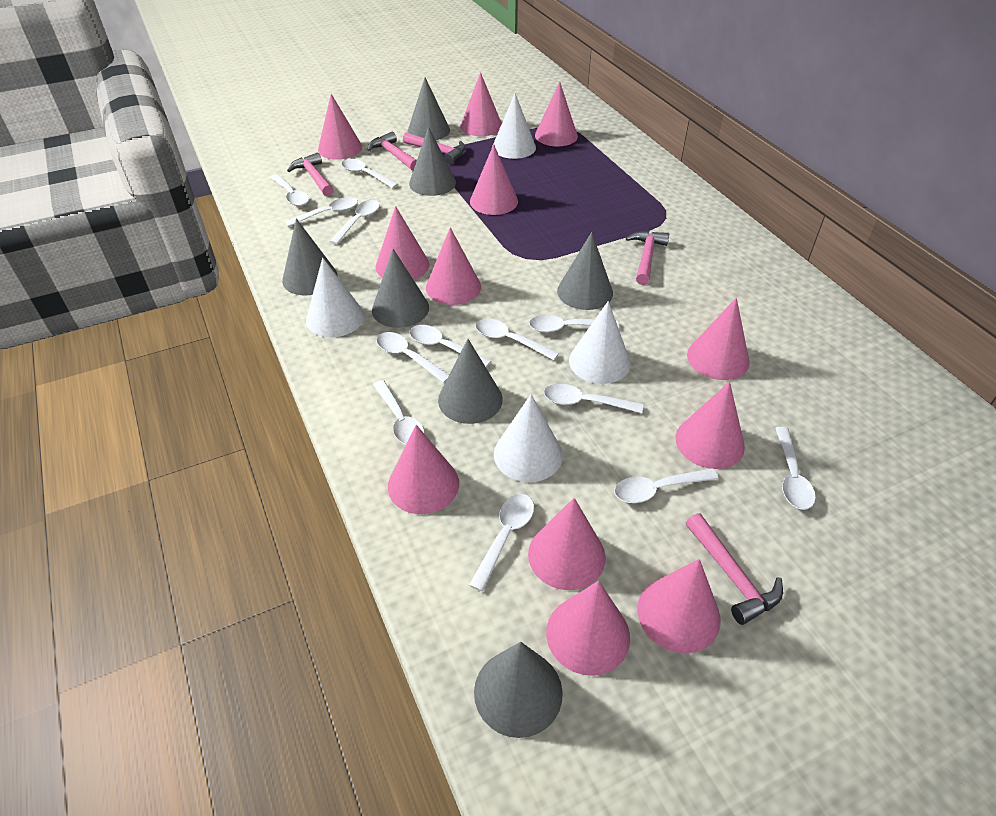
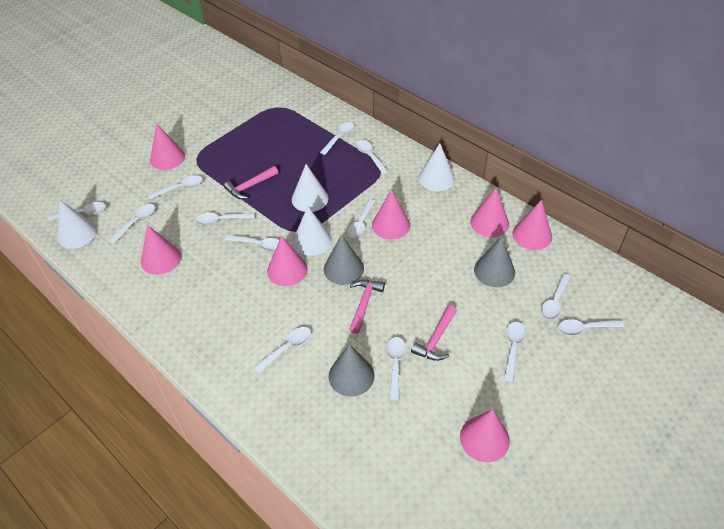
grey cone: [282,218,338,296] [372,249,429,328] [408,77,450,140] [409,127,456,196] [438,339,503,424] [474,642,563,738] [557,232,613,310] = 7 -> [324,234,364,285] [329,344,374,397] [474,237,515,287] = 3
pink cone: [318,94,362,160] [376,206,429,280] [388,425,459,514] [426,227,481,305] [460,72,502,136] [470,144,518,215] [528,498,606,590] [535,82,578,147] [546,581,630,676] [637,559,721,653] [675,381,745,469] [687,298,750,380] = 12 -> [141,225,181,275] [150,123,185,170] [267,236,308,286] [372,190,410,240] [460,409,510,462] [470,188,509,237] [512,200,552,250] = 7
pink hammer: [287,153,334,196] [367,132,417,170] [403,132,466,164] [626,231,669,285] [686,513,783,625] = 5 -> [224,166,278,199] [349,280,385,334] [411,305,457,361] = 3

